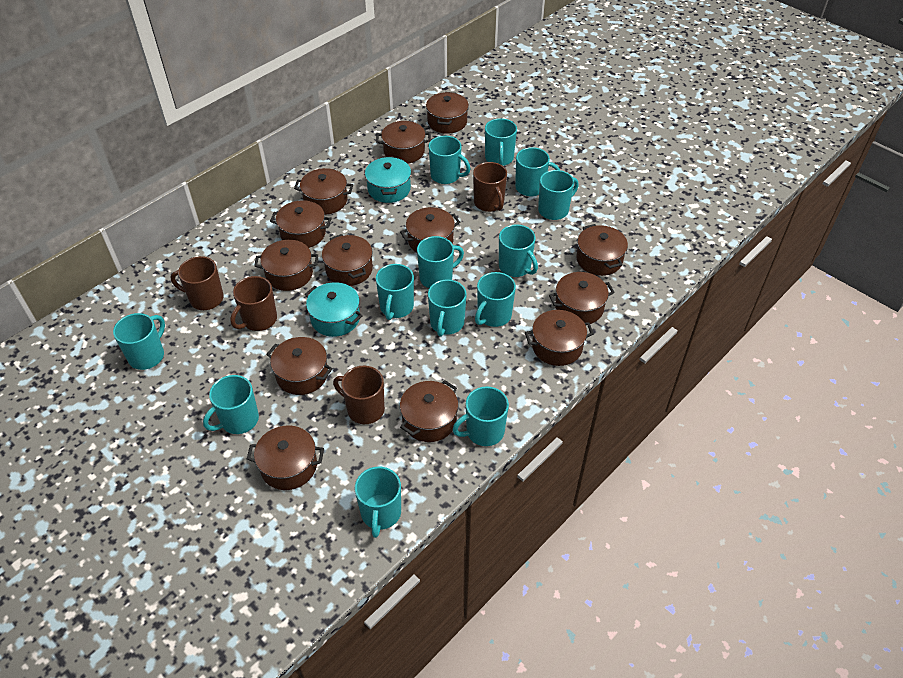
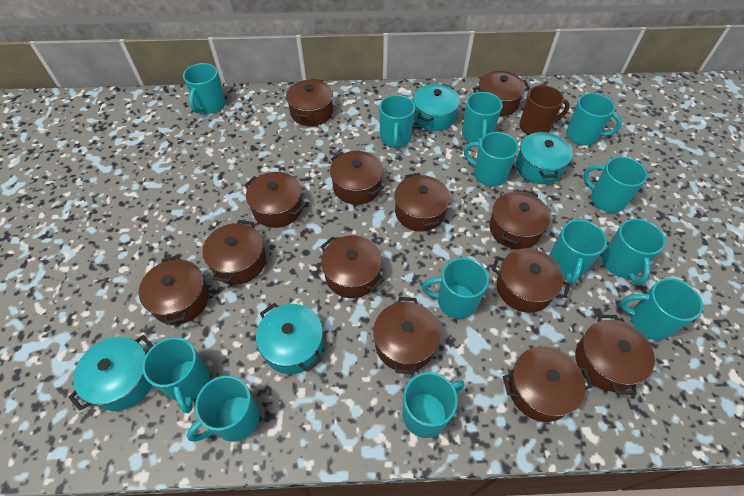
brown mug: [170,256,224,310] [230,276,277,331] [333,366,385,424] [473,162,507,212] = 4 -> [519,85,570,135] = 1
turquoise pot: [305,282,363,337] [365,156,411,203] = 2 -> [69,335,154,411] [256,303,324,374] [413,84,460,131] [516,131,573,184] = 4

